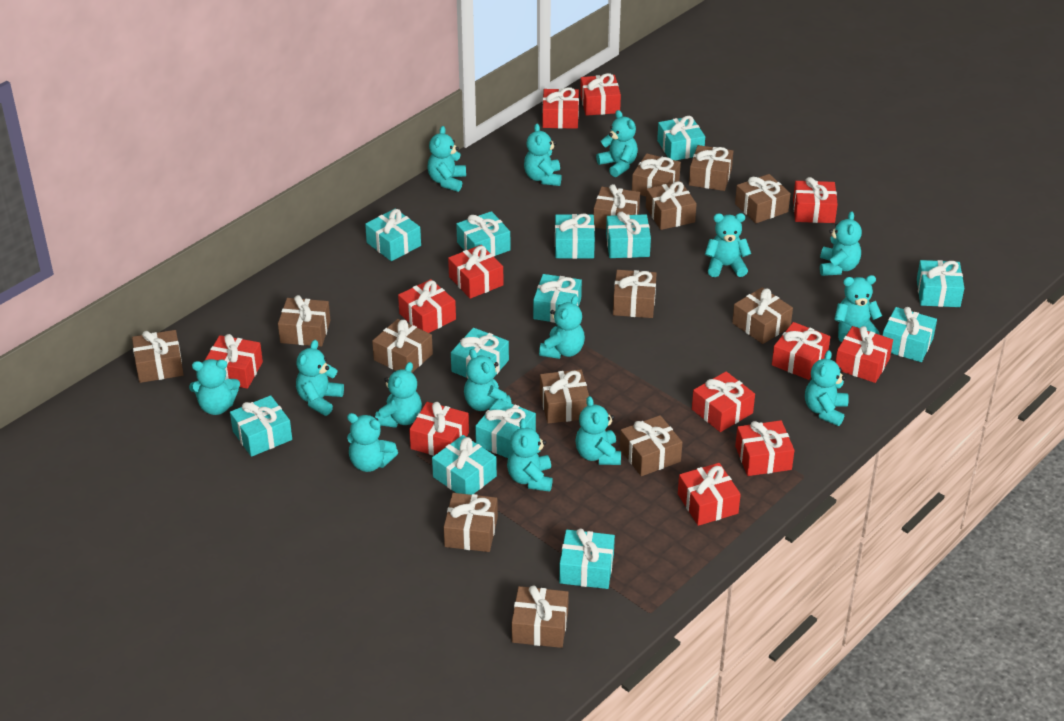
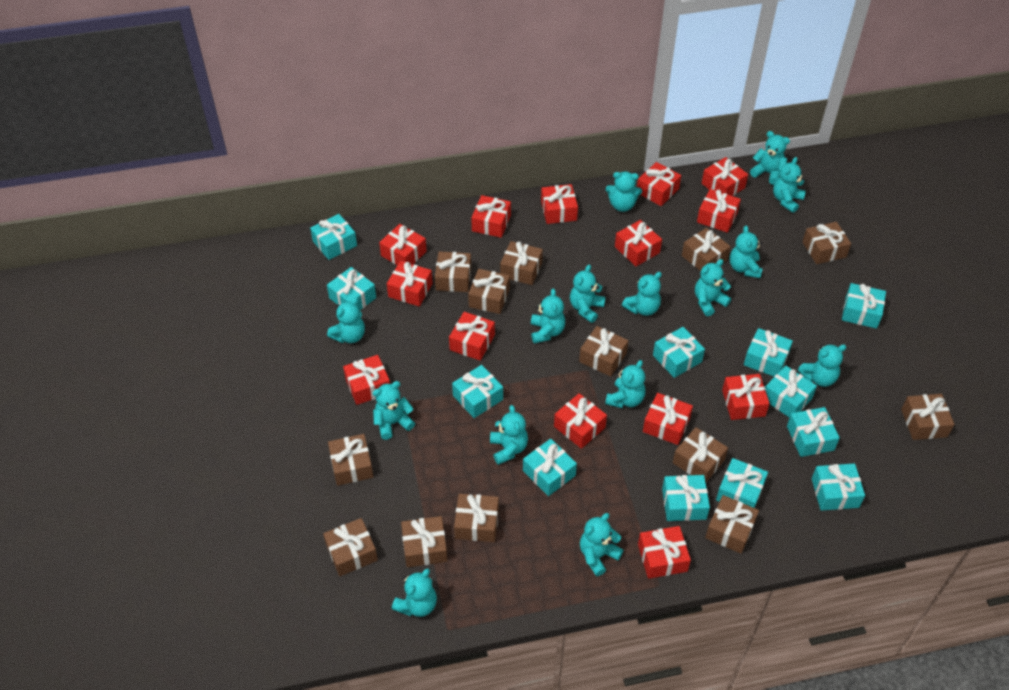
brown gift: [132,330,184,383] [278,295,331,347] [372,319,433,372] [444,493,498,552] [512,585,569,648] [540,369,589,424] [593,184,640,229] [613,270,657,318] [620,415,682,476] [632,153,681,196] [646,181,697,230] [689,145,733,191] [732,287,793,344] [735,174,791,223] = 14 -> [323,518,378,576] [328,434,374,486] [401,516,448,567] [435,252,471,292] [454,494,499,542] [468,269,510,314] [500,241,543,285] [579,326,628,377] [673,427,728,482] [682,228,731,271] [705,495,759,554] [802,222,851,264] [901,394,955,440] = 13
red gift: [204,334,263,389] [398,279,456,333] [409,402,469,456] [448,245,504,299] [543,87,579,129] [580,73,621,116] [678,463,741,526] [692,371,755,432] [735,420,795,476] [772,322,830,380] [793,177,838,223] [836,326,893,383] = 12 -> [343,355,390,405] [379,224,427,265] [387,261,433,306] [449,312,495,361] [471,195,511,238] [541,184,578,224] [554,393,607,449] [615,220,662,266] [637,162,681,206] [638,526,691,579] [643,393,693,445] [697,189,741,233] [702,157,748,196] [722,374,770,420] = 14
turquoise gift: [230,395,292,457] [365,209,421,261] [432,435,497,495] [451,328,509,378] [456,211,511,256] [475,399,536,458] [533,274,582,323] [555,214,595,259] [559,528,615,589] [606,212,651,258] [657,116,705,160] [882,307,937,362] [917,260,964,307] = 13 -> [310,214,357,260] [327,267,376,310] [452,365,503,418] [523,439,577,496] [653,327,705,378] [662,475,710,521] [716,458,768,508] [744,328,793,376] [765,366,817,418] [787,407,840,457] [812,463,865,511] [842,283,886,329] = 12

